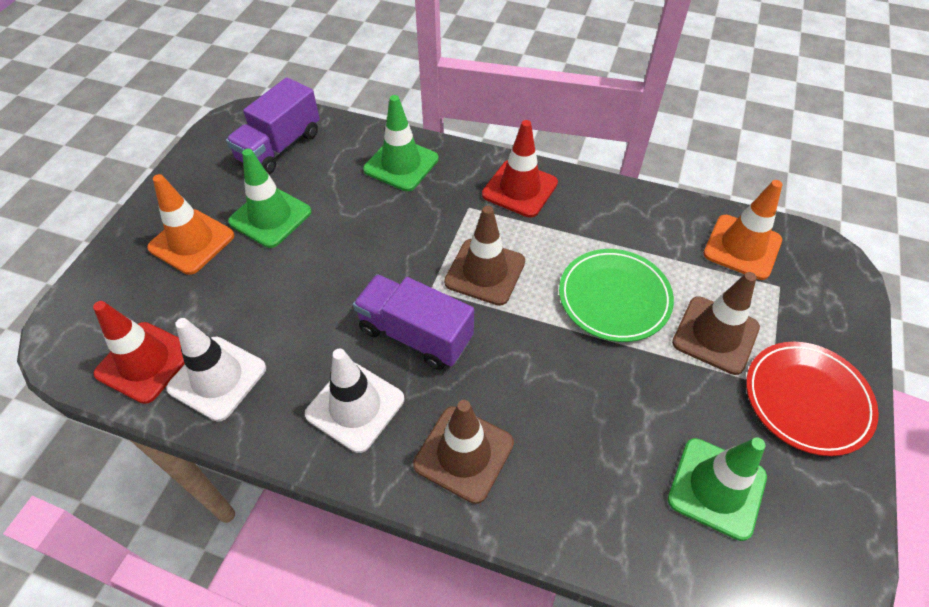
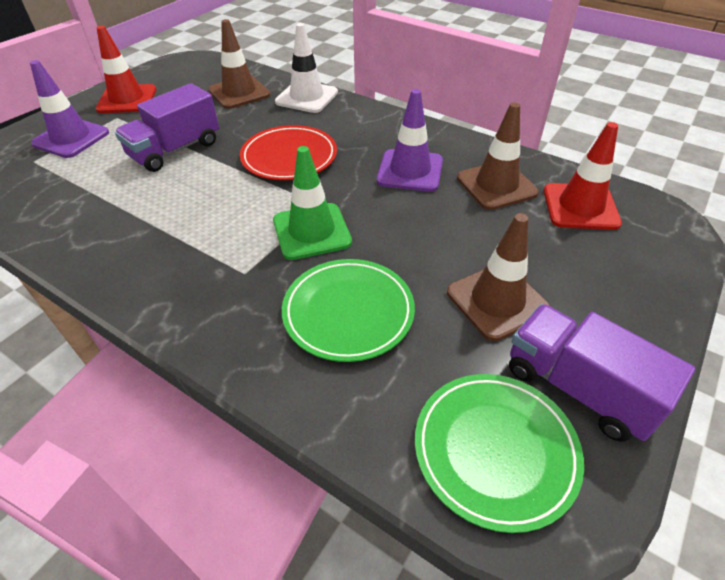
green plate: [559,249,674,342] = 1 -> [282,259,415,362] [415,374,584,533] = 2
green traffic cone: [228,149,312,248] [363,95,439,191] [668,437,767,541] = 3 -> [273,146,352,260] = 1
orange traffic cone: [147,174,234,275] [703,180,783,280] = 2 -> none = 0
purple traffic cone: none = 0 -> [30,60,109,158] [377,89,443,192] = 2
white traffic cone: [166,318,266,422] [305,349,404,453] = 2 -> [275,23,338,113] = 1

